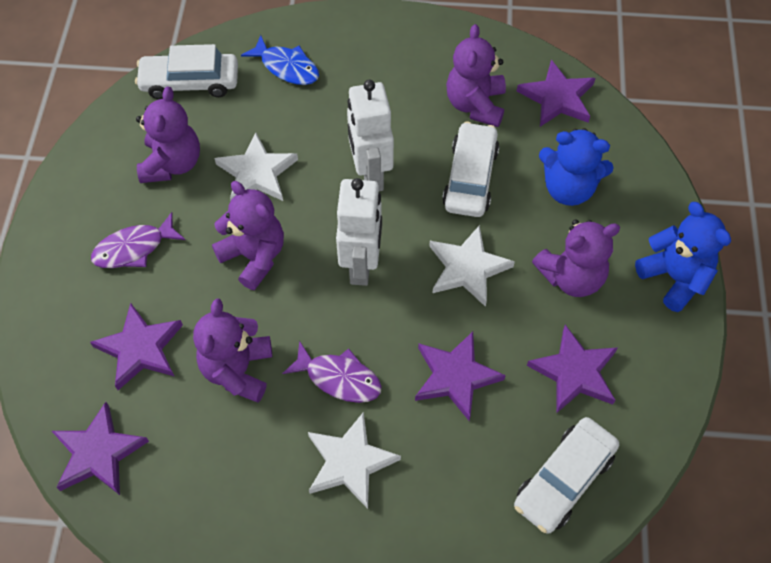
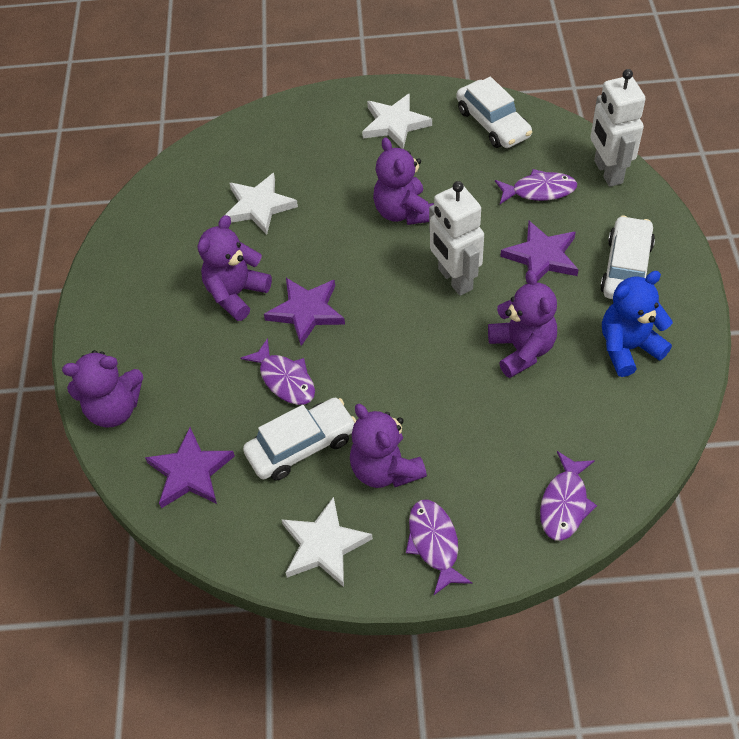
blue fish: [241,35,319,85] = 1 -> none = 0
blue teddy bear: [539,128,614,206] [635,202,731,312] = 2 -> [602,271,673,377] = 1
purple fish: [91,212,185,268] [282,341,382,403] = 2 -> [240,338,315,405] [406,499,472,595] [495,169,577,204] [540,451,597,541] = 4
purple star: [52,402,149,495] [90,303,183,390] [415,331,506,421] [516,60,595,127] [527,325,618,413] = 5 -> [145,427,235,508] [264,278,345,346] [500,221,579,281] = 3

